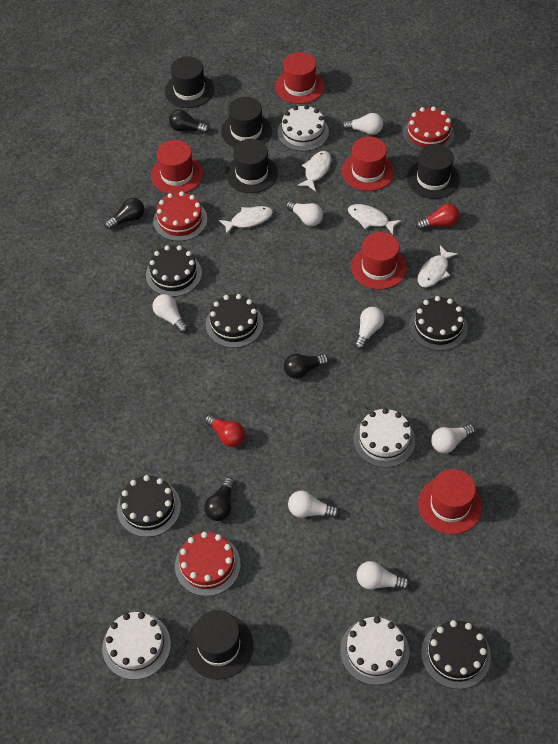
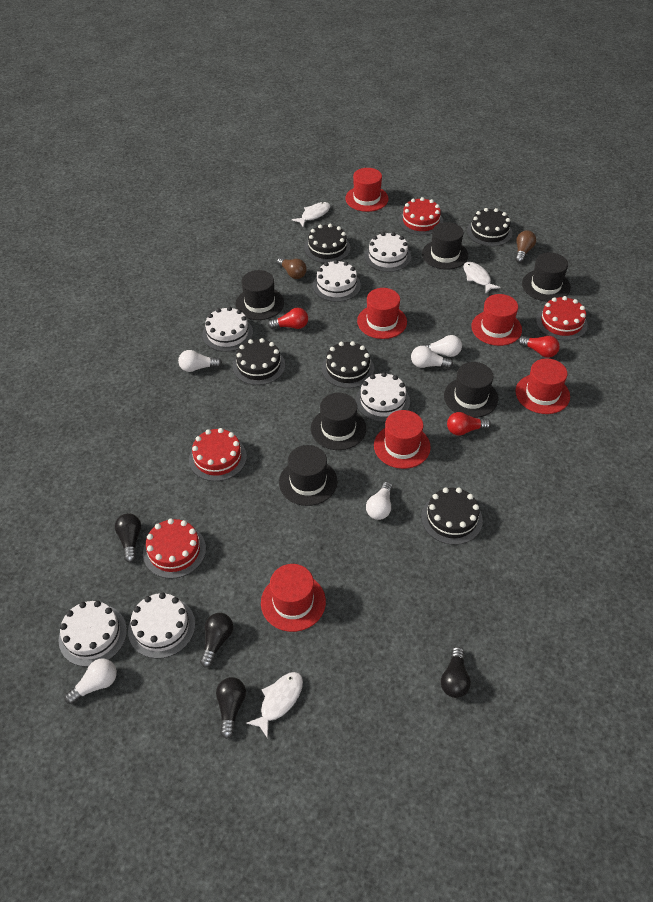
black hat: [165,56,214,108] [185,610,253,680] [221,97,272,147] [226,139,278,193] [407,144,460,199] = 5 -> [235,270,284,320] [279,445,337,506] [311,393,366,450] [422,222,468,270] [444,362,498,418] [522,252,571,302] = 6
brown light bulb: none = 0 -> [277,257,307,279] [515,230,536,263] = 2
red cake: [153,191,207,241] [175,532,241,596] [403,107,455,152] = 3 -> [143,518,206,579] [189,428,247,481] [399,197,443,235] [536,296,588,341] = 4
red hat: [151,140,203,194] [275,52,325,104] [342,137,394,191] [351,232,407,290] [418,469,482,534] = 5 -> [261,564,326,632] [345,168,388,212] [357,288,407,339] [374,410,431,469] [471,294,522,346] [516,358,570,414] = 6
red light bulb: [205,414,245,447] [416,204,459,230] = 2 -> [268,308,308,329] [447,412,491,436] [518,336,560,358] = 3
white cake: [102,612,171,680] [277,105,329,151] [340,616,409,685] [353,408,415,468] = 4 -> [59,601,127,667] [128,592,195,659] [202,307,253,352] [313,260,361,302] [356,372,410,422] [365,232,411,272] = 6
white fish: [219,206,273,235] [297,151,331,191] [348,204,402,235] [418,245,458,287] = 4 -> [246,672,303,739] [292,202,330,227] [463,262,501,293] = 3
white light bulb: [153,294,188,333] [286,200,323,226] [288,491,340,518] [342,113,383,135] [354,307,385,350] [356,561,410,590] [431,424,475,453] = 7 -> [65,658,117,704] [178,350,222,372] [366,482,393,520] [411,346,453,368] [421,335,462,357] = 5

